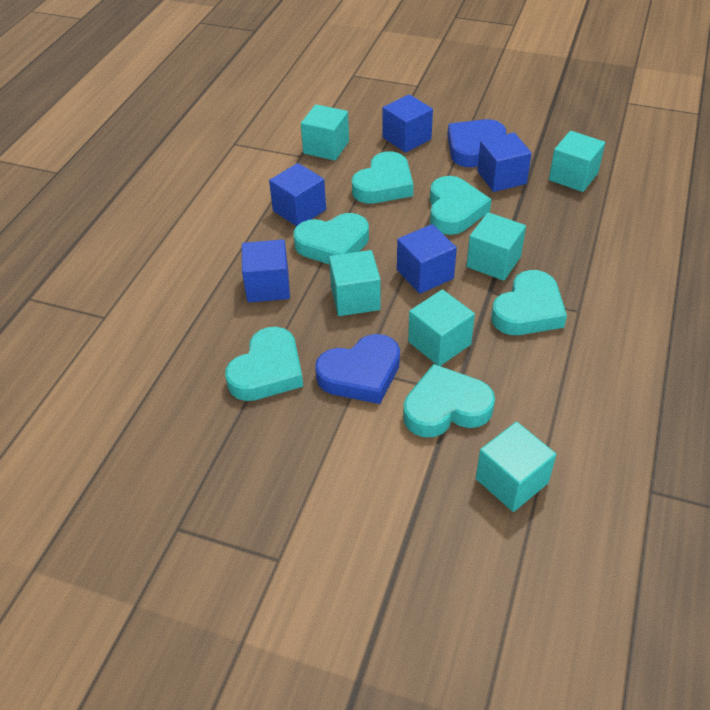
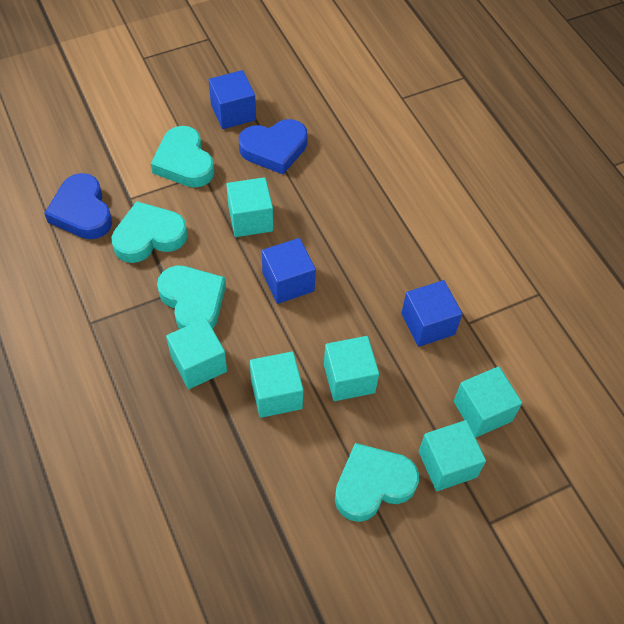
blue cube: [242,239,290,302] [269,163,326,226] [383,94,433,153] [397,224,457,294] [477,133,532,192] = 5 -> [209,70,256,129] [262,238,316,304] [401,280,462,347] = 3
turquoise heart: [225,327,303,401] [293,213,369,264] [352,151,414,204] [403,364,495,437] [430,176,491,235] [491,270,567,335] = 6 -> [111,201,188,263] [151,126,214,188] [157,266,226,329] [335,443,419,522] = 4

